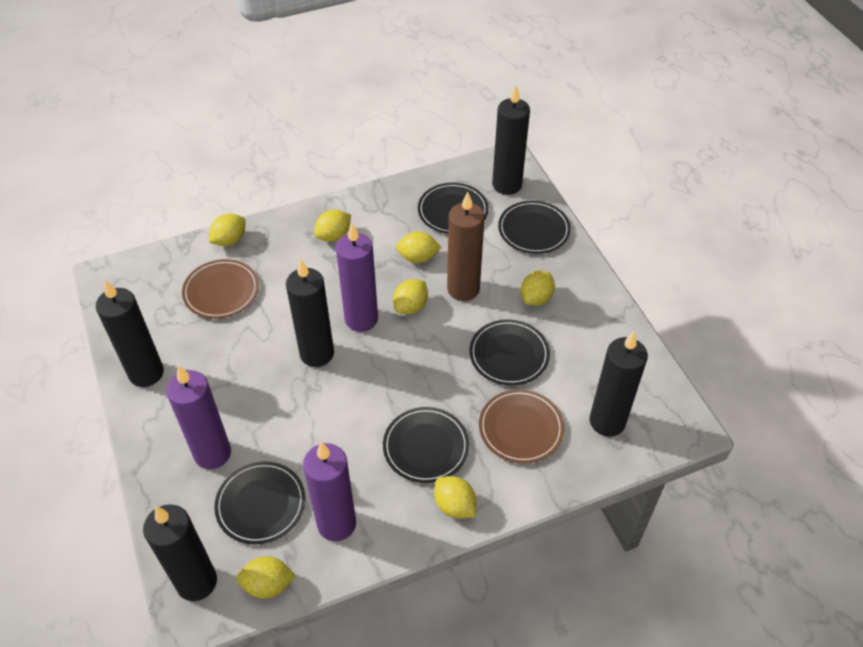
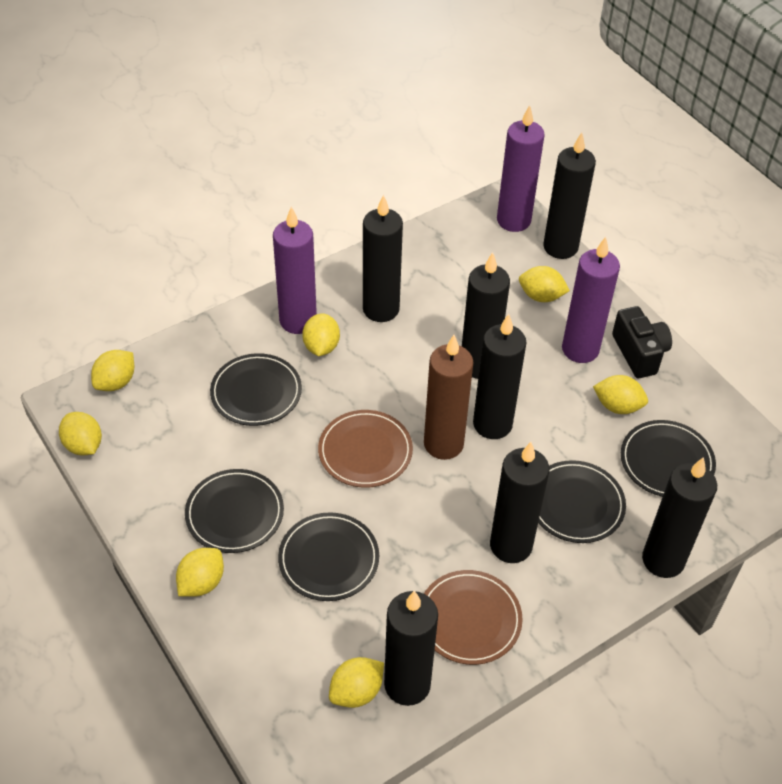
black camera: none = 0 -> [612,306,672,378] = 1
black candle: [96,280,164,387] [143,504,217,601] [286,259,334,367] [492,85,530,195] [590,332,648,437] = 5 -> [363,195,403,322] [384,591,438,706] [462,252,510,379] [473,314,527,439] [490,442,549,563] [543,133,596,259] [642,457,717,578] = 7

